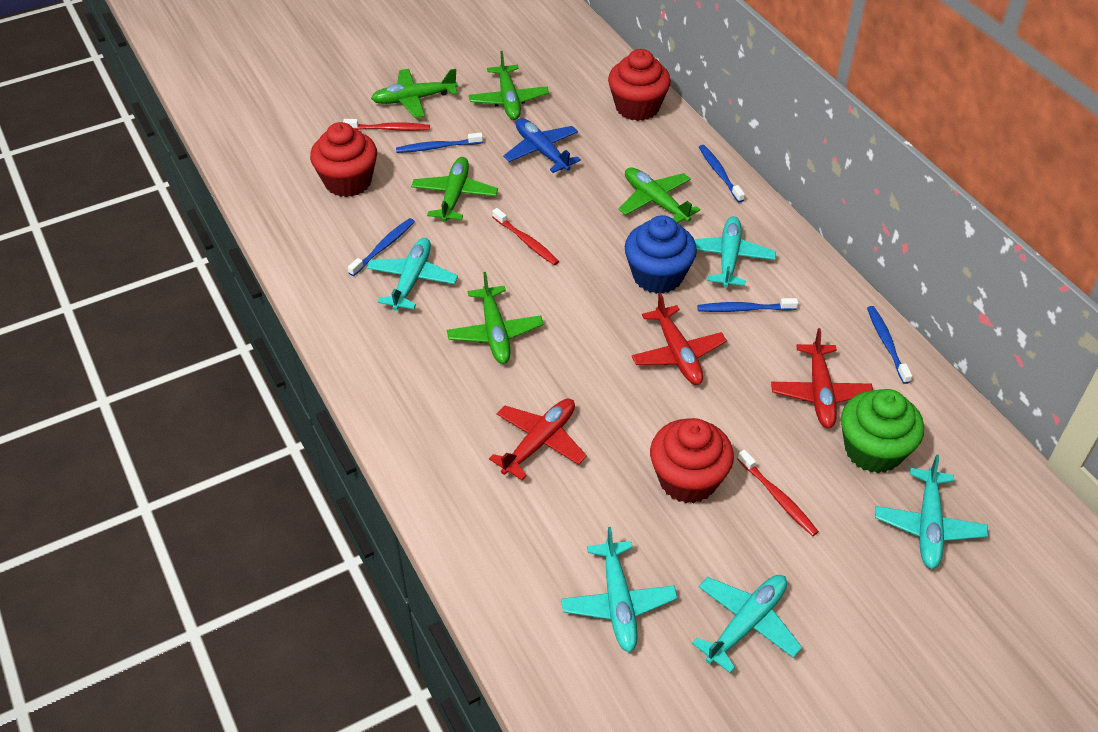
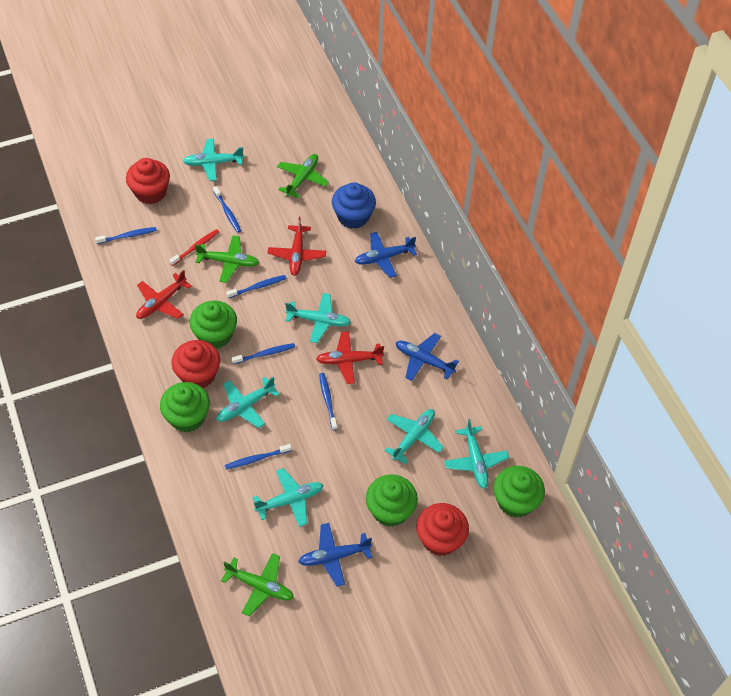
blue plane: [503,118,581,173] = 1 -> [298,523,372,587] [355,232,417,278] [395,333,459,381] = 3
blue toothbrush: [348,218,415,276] [396,133,483,153] [697,298,798,312] [699,145,745,203] [867,306,912,384] = 5 -> [95,227,157,244] [213,186,241,233] [225,444,292,470] [226,275,287,298] [232,343,295,364] [319,373,337,430] = 6
green cupcake: [841,389,924,473] = 1 -> [160,382,210,432] [189,301,237,349] [366,474,418,527] [493,466,545,518] = 4
green plane: [371,69,458,118] [411,157,498,222] [447,272,544,364] [469,51,549,120] [618,167,700,223] = 5 -> [195,235,259,283] [221,553,294,617] [277,154,329,198] = 3
red toothbrush: [343,119,430,131] [492,208,559,265] [738,450,819,536] = 3 -> [169,229,219,266] = 1
turquoise plane: [366,238,458,311] [561,527,678,652] [692,575,802,673] [694,216,776,288] [875,455,988,569] = 5 -> [183,139,244,181] [216,377,280,428] [253,468,323,527] [285,293,351,343] [384,409,444,464] [444,419,509,489] = 6

